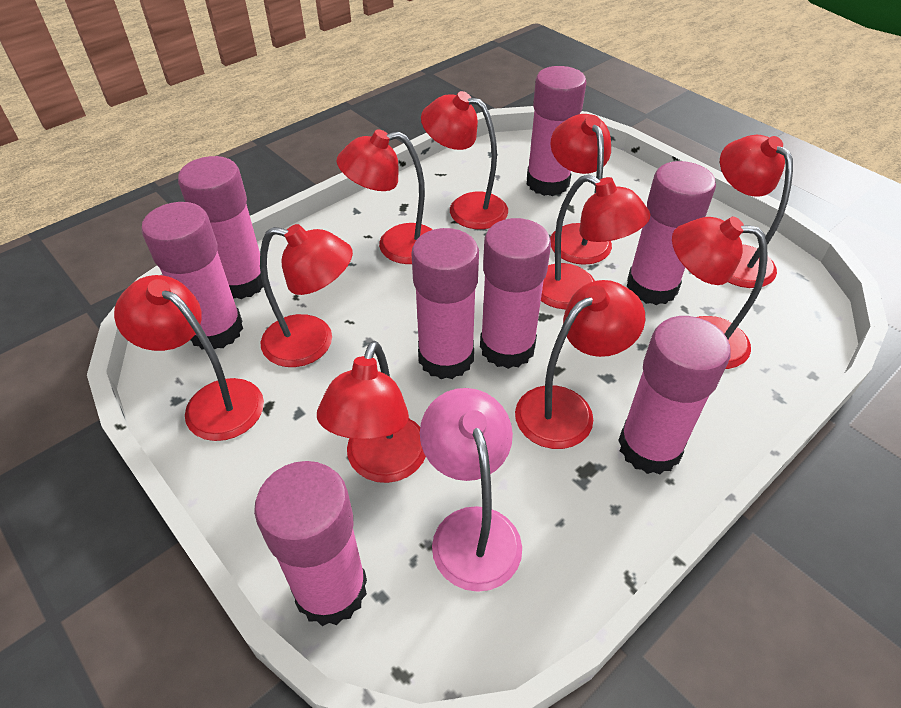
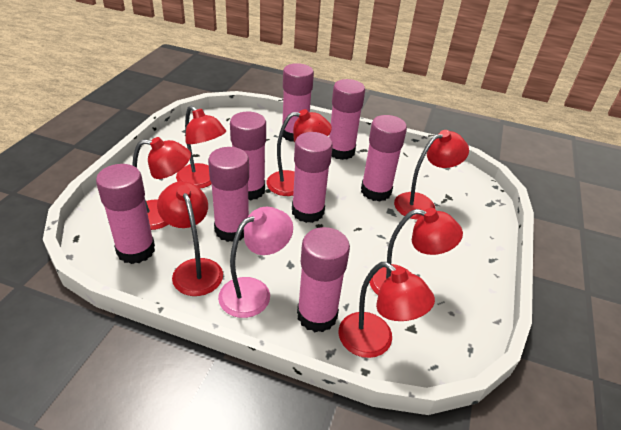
red lamp: [114,275,264,441] [260,224,353,367] [317,341,426,483] [337,129,433,264] [421,91,508,229] [515,280,645,449] [541,174,650,309] [550,114,612,265] [672,217,768,369] [720,135,793,288] = 10 -> [132,137,191,230] [157,181,223,296] [176,106,226,189] [267,109,332,196] [338,262,435,358] [369,208,463,295] [394,130,469,220] = 7

